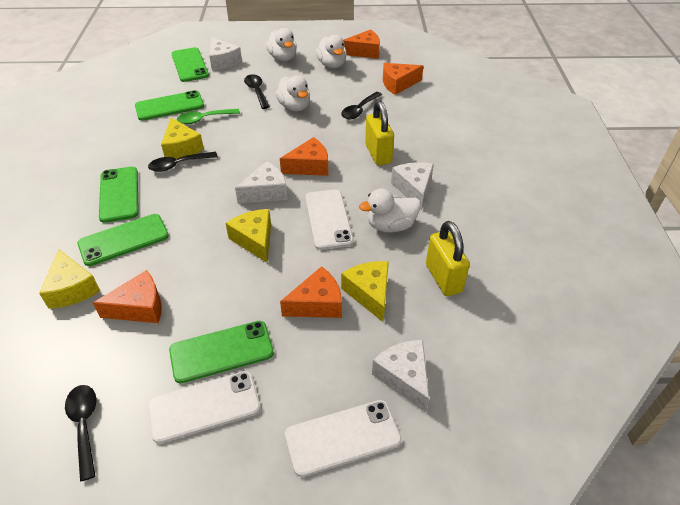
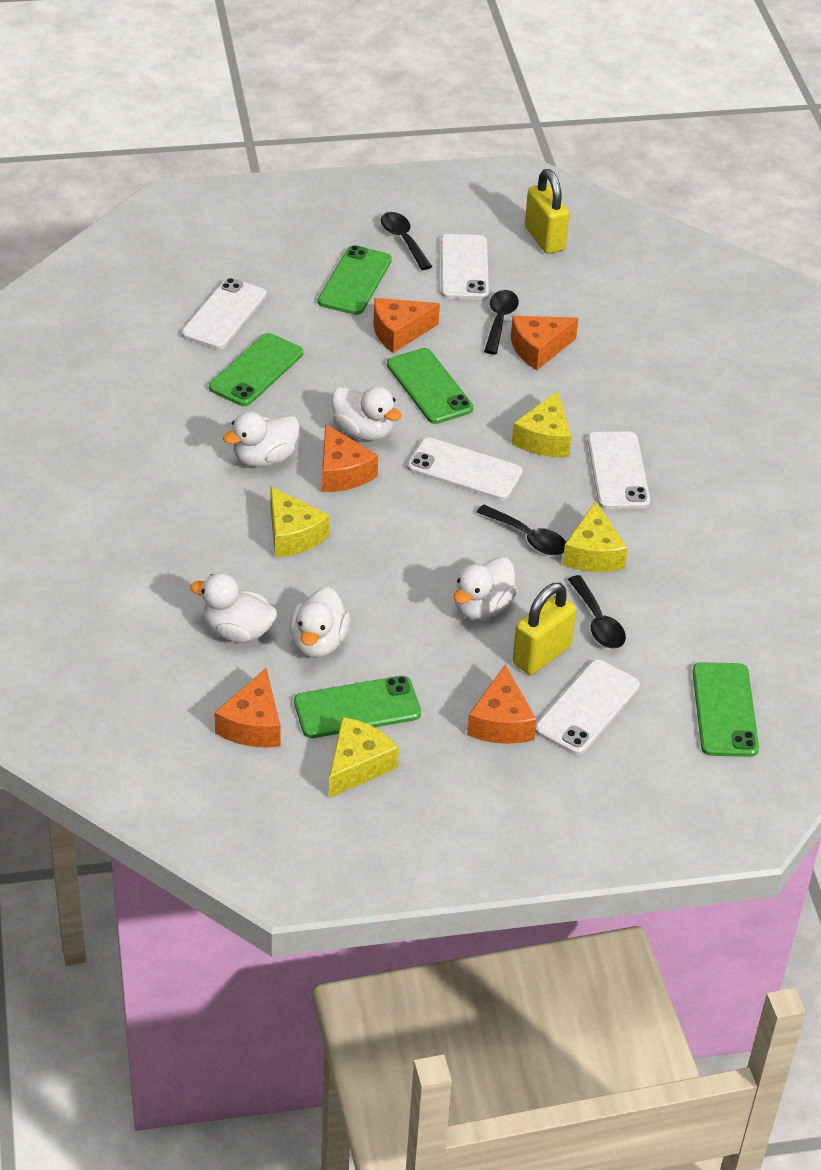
green spoon: [177,109,240,124] = 1 -> none = 0
white cheese: [209,37,242,70] [235,161,288,203] [372,340,429,412] [391,162,434,210] = 4 -> none = 0
white duck: [266,28,297,61] [275,76,310,111] [316,35,347,68] [359,189,421,233] = 4 -> [190,573,277,643] [223,411,300,467] [290,587,350,657] [332,386,402,441] [454,557,518,620] = 5
white phone: [148,371,260,444] [285,400,402,477] [305,189,354,250] = 3 -> [182,278,267,349] [407,438,523,500] [441,234,489,300] [535,659,640,755] [587,431,650,509] = 5

